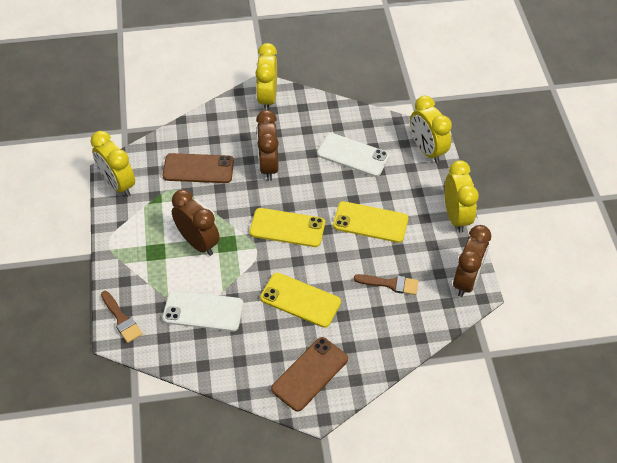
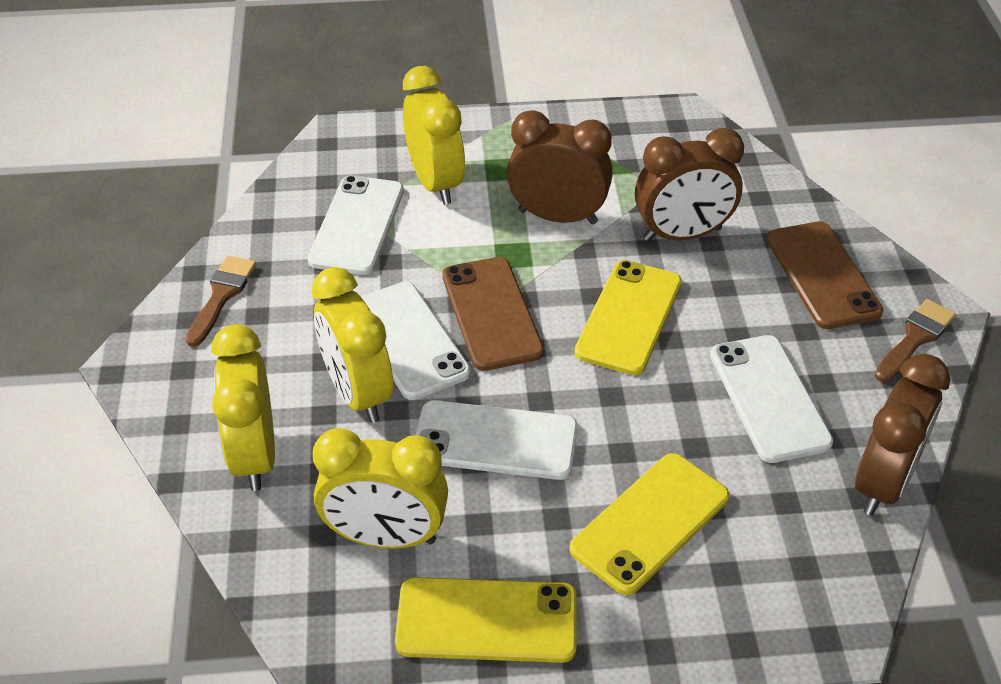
white phone: [163,290,243,332] [317,133,389,177] = 2 -> [308,175,404,275] [361,282,471,400] [415,400,578,480] [710,335,834,463] = 4

